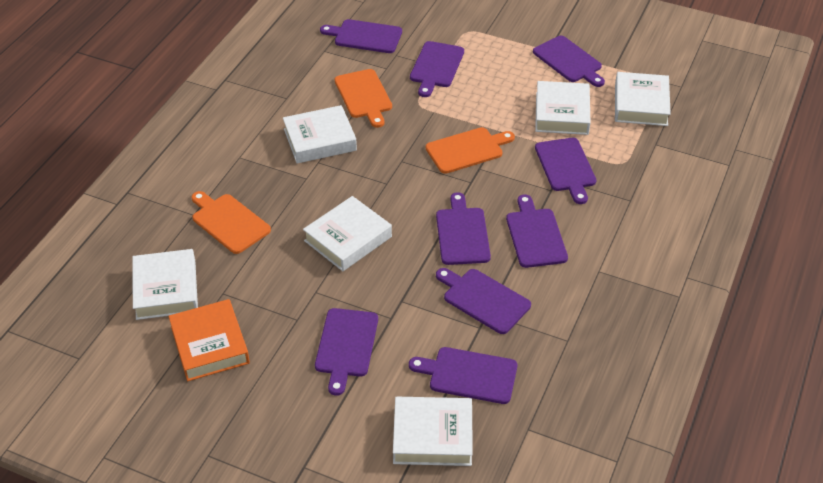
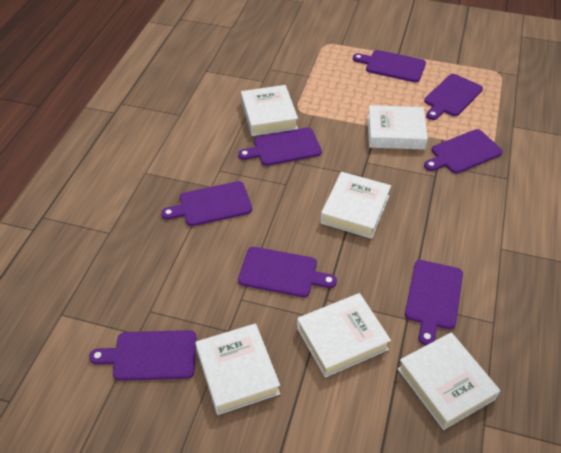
orange book: [168,299,250,381] = 1 -> none = 0
orange cutting board: [192,191,271,254] [335,69,392,128] [426,127,515,174] = 3 -> none = 0
purple cutting board: [315,308,378,396] [320,19,402,53] [409,347,517,404] [410,41,464,97] [436,192,491,265] [436,268,531,334] [506,195,568,268] [533,36,605,87] [535,138,596,204] = 9 -> [89,330,196,381] [161,181,252,226] [238,128,322,166] [238,247,337,297] [353,50,426,82] [405,260,463,346] [424,74,483,120] [424,129,503,174] = 8

